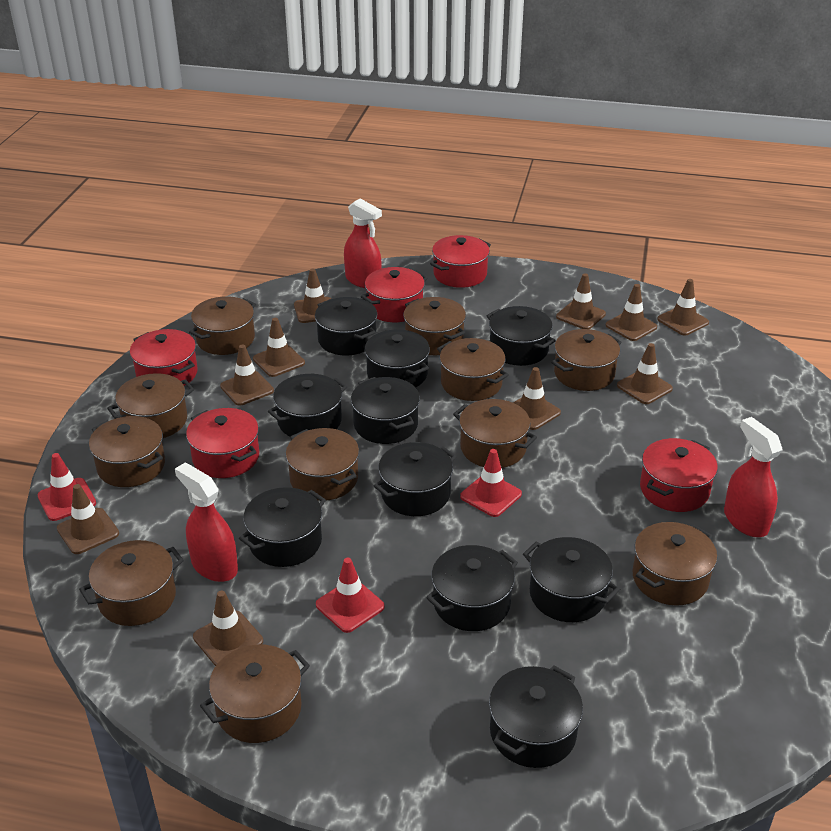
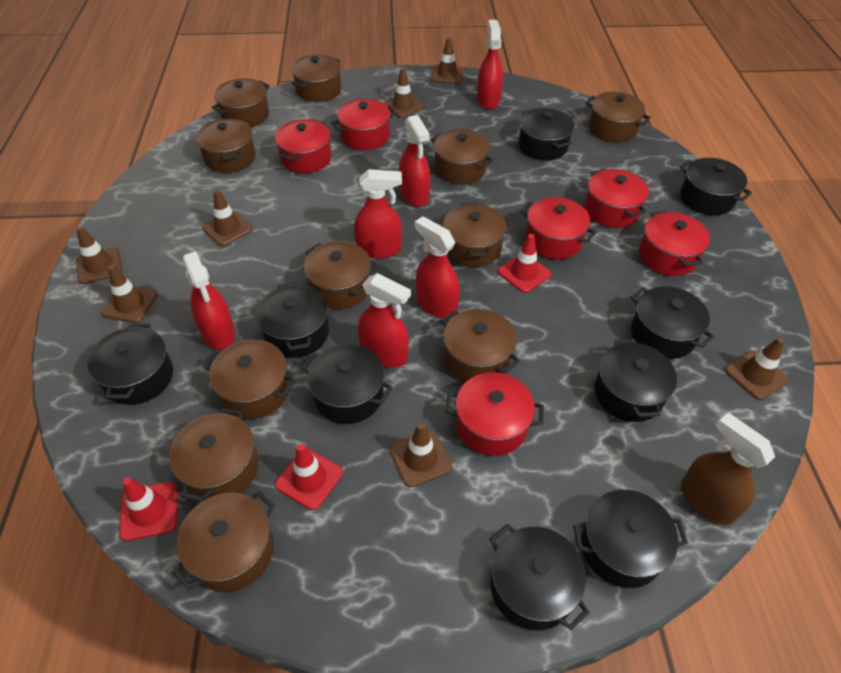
black pot: [239,487,326,567] [268,374,347,436] [315,297,377,355] [351,377,420,444] [364,329,430,387] [374,442,457,516] [426,545,518,631] [487,306,556,366] [489,666,583,768] [523,537,620,622] = 10 -> [87,324,173,405] [256,282,329,358] [301,344,393,424] [489,524,590,630] [518,108,574,161] [573,490,688,588] [594,339,677,422] [631,286,714,359] [680,158,752,215] = 9
brown spray bottle: none = 0 -> [681,413,775,525] = 1
brown traffic cone: [57,484,119,554] [193,591,263,666] [220,344,274,406] [253,318,305,377] [294,268,331,323] [513,367,561,430] [556,273,606,329] [606,284,657,341] [617,343,673,404] [657,279,709,336] = 10 -> [76,226,122,284] [101,265,158,323] [202,189,253,246] [383,68,424,118] [390,423,452,487] [431,38,464,84] [725,337,789,400] = 7
red pot: [130,329,198,386] [186,408,259,478] [361,267,428,322] [430,235,491,288] [640,438,718,512] = 5 -> [275,119,332,173] [331,99,397,150] [445,372,544,456] [521,197,596,260] [585,168,649,228] [639,211,710,276] = 6
red spray bottle: [175,463,238,582] [344,199,382,288] [724,417,782,537] = 3 -> [183,251,235,350] [354,169,402,259] [358,273,411,368] [399,115,430,207] [415,216,460,318] [477,20,503,109] = 6

